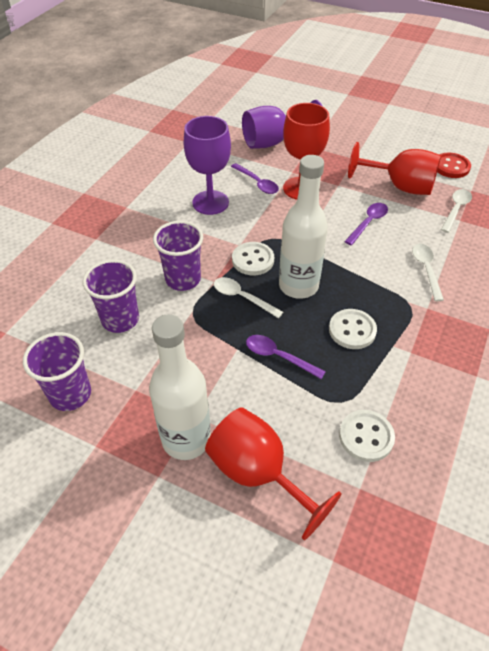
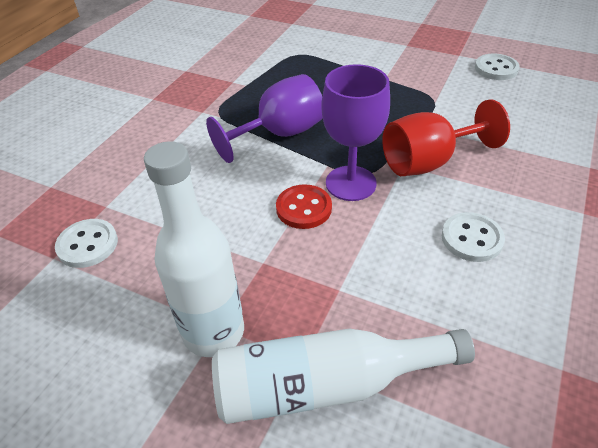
purple cup: [23,332,91,411] [82,260,139,333] [153,221,203,291] = 3 -> none = 0
purple spoon: [231,163,279,194] [246,335,326,379] [344,203,388,245] = 3 -> none = 0
red goblet: [205,407,342,540] [283,103,330,200] [348,142,441,195] = 3 -> [382,99,510,176] = 1
white spoon: [214,277,283,318] [412,244,444,301] [441,189,472,233] = 3 -> none = 0

